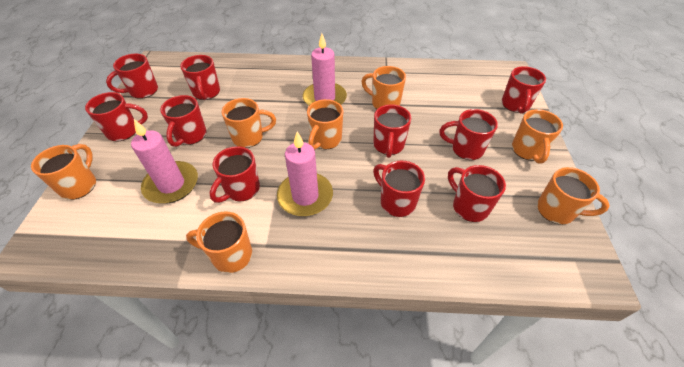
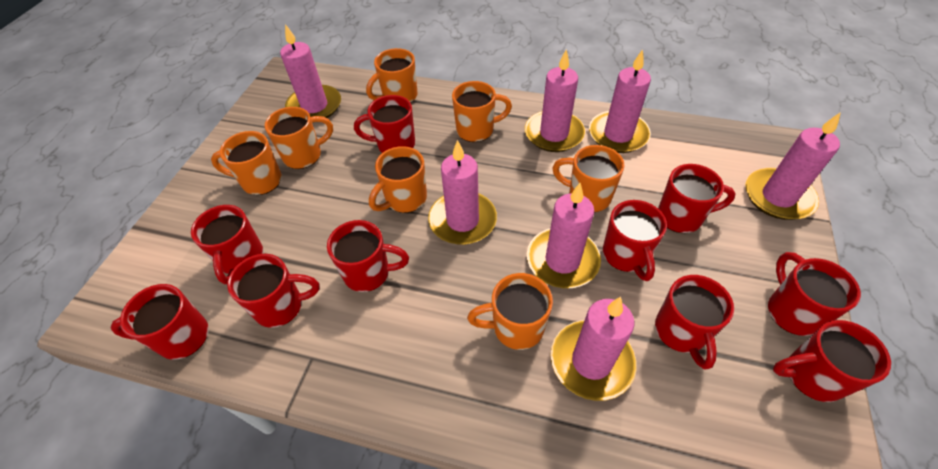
pink candle: [131,119,198,204] [277,132,333,216] [303,34,347,106] = 3 -> [280,24,341,118] [428,140,497,245] [525,49,585,152] [527,183,601,288] [551,297,636,401] [589,49,651,153] [745,112,841,220] = 7

